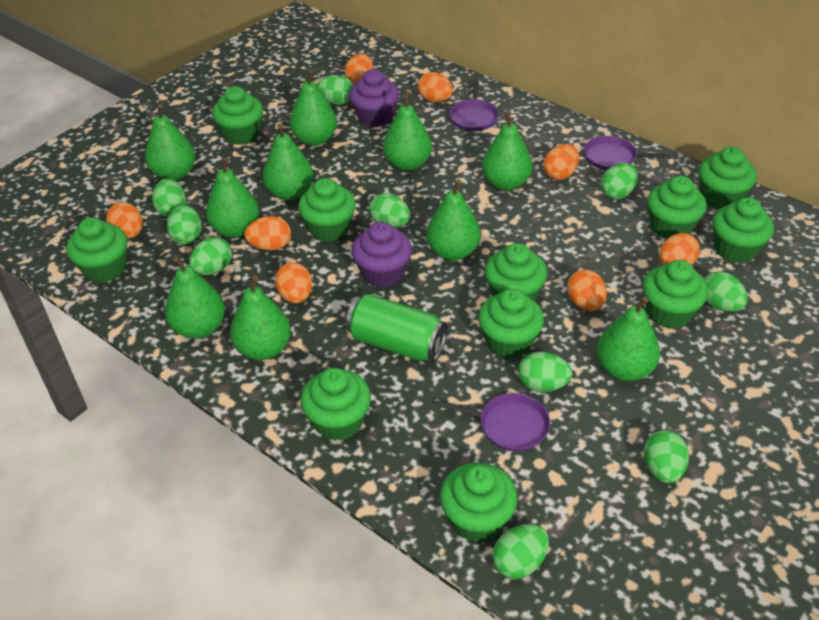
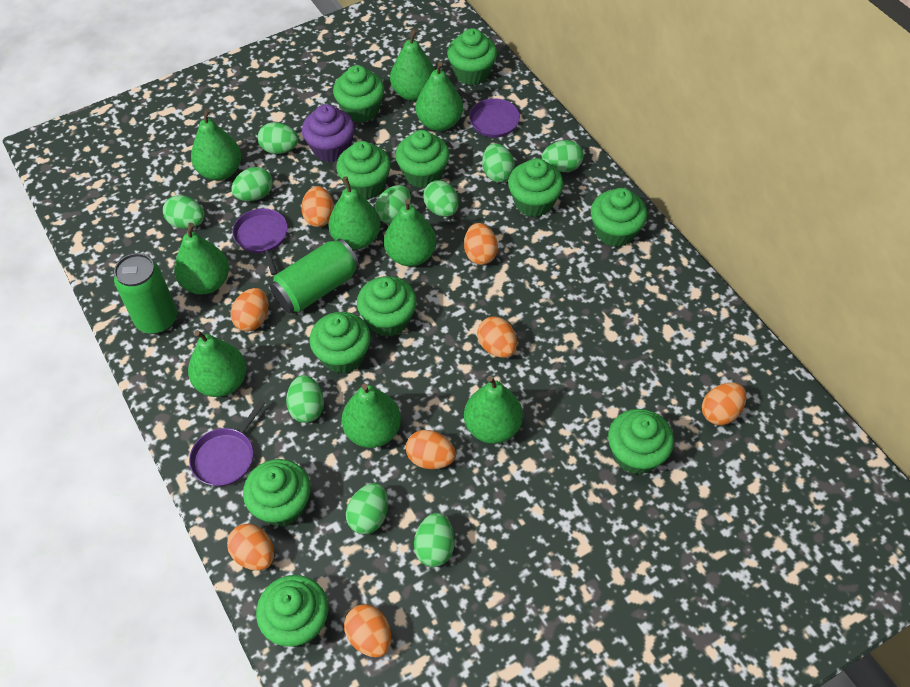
green can: [346,294,448,362] = 1 -> [114,253,177,334] [270,239,359,313] = 2
green pear: [145,104,195,181] [165,257,225,339] [206,157,259,238] [230,275,291,360] [263,124,313,200] [290,70,337,146] [383,91,432,171] [426,179,481,260] [482,111,532,191] [596,297,660,381] = 10 -> [174,223,229,294] [188,330,247,397] [191,108,241,180] [328,176,381,249] [342,383,401,448] [384,199,436,267] [390,29,435,101] [416,62,463,131] [464,376,523,444] = 9
purple cupcake: [349,69,399,127] [352,222,412,288] = 2 -> [302,104,355,162] = 1

